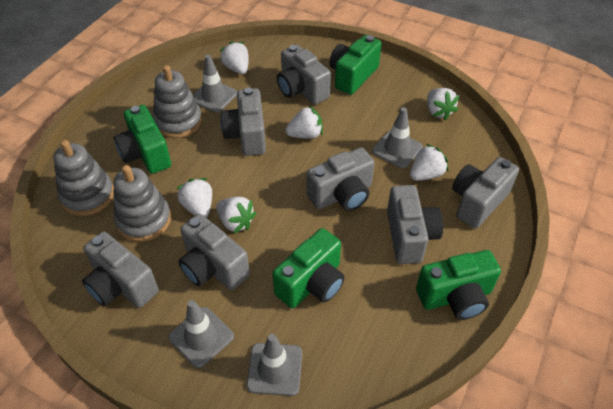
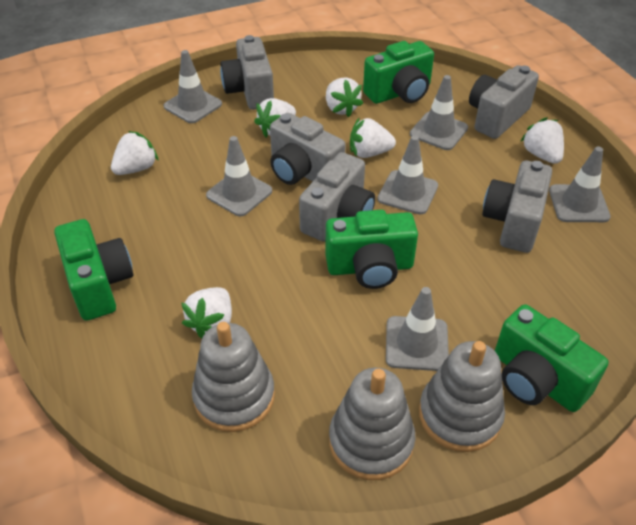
grey camera: [82,232,159,308] [178,214,250,290] [220,88,266,156] [277,44,331,105] [307,147,374,211] [387,185,443,264] [452,157,519,229] = 7 -> [220,35,274,110] [270,113,346,185] [299,152,375,241] [469,65,539,139] [482,161,552,253] = 5
grey traffic cone: [169,300,234,368] [193,55,237,113] [247,334,302,396] [372,107,423,168] = 4 -> [164,50,222,123] [206,136,272,216] [378,135,438,215] [386,287,449,371] [410,75,468,150] [549,146,611,222] = 6

